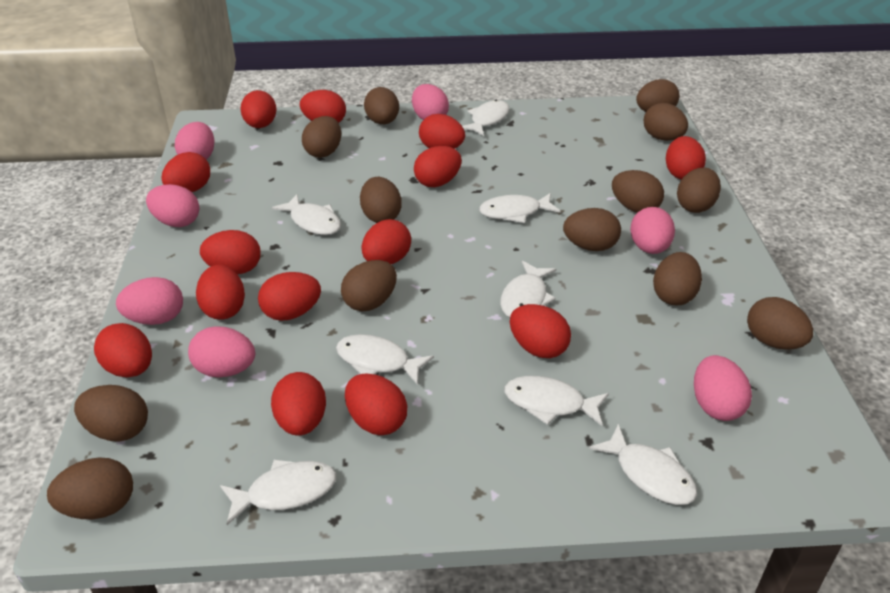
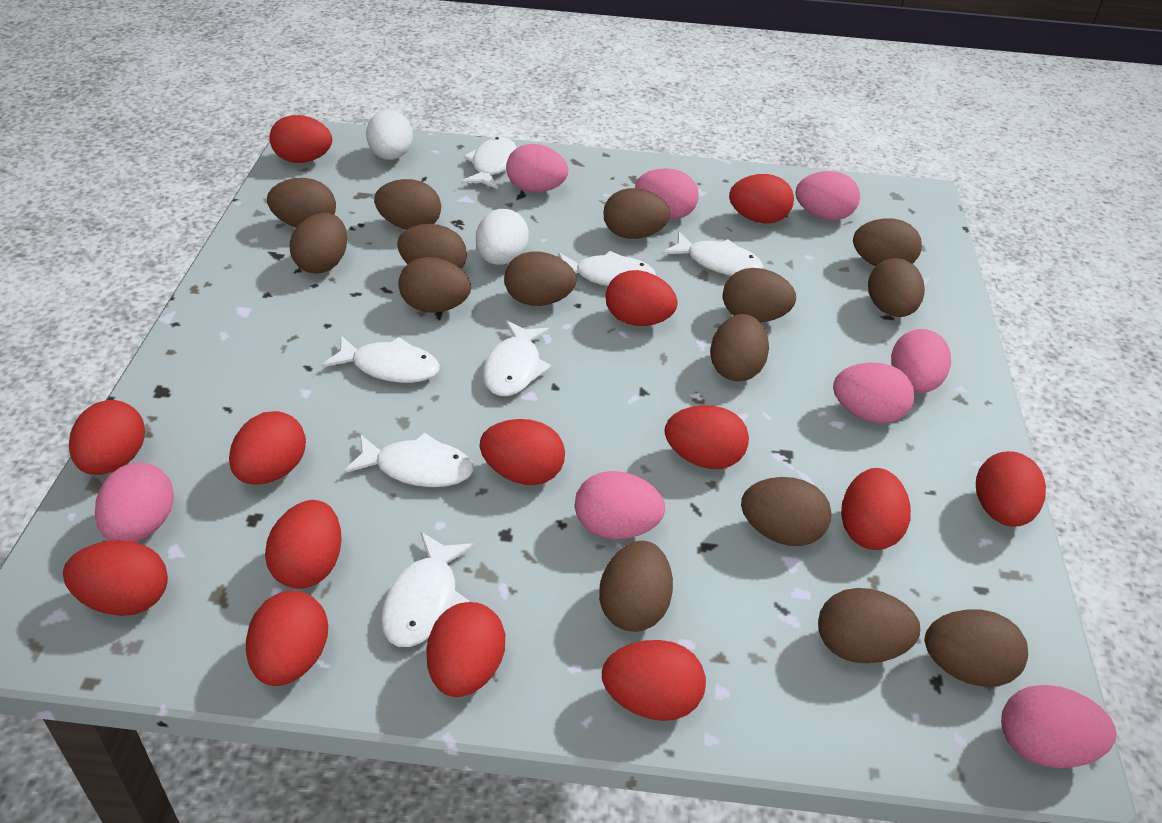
brown egg: [47,457,133,519] [74,385,148,442] [302,116,341,158] [341,260,397,311] [360,177,402,223] [364,87,399,124] [563,208,621,251] [612,170,664,213] [636,79,680,112] [644,103,688,141] [653,252,702,306] [677,167,721,213] [747,297,813,350] = 13 -> [267,178,336,228] [290,213,347,274] [374,179,441,230] [397,224,467,269] [398,257,471,313] [504,251,576,306] [599,541,673,632] [603,188,670,239] [710,314,769,381] [723,268,796,322] [741,477,832,546] [818,588,920,663] [853,218,922,266] [868,258,925,317] [925,609,1028,687] = 15
pink egg: [116,277,183,325] [146,184,199,227] [175,122,214,160] [188,326,255,377] [412,84,449,120] [630,207,675,254] [694,355,752,421] = 7 -> [95,463,174,542] [506,144,568,193] [575,471,665,539] [635,168,699,219] [795,171,860,221] [833,363,914,423] [891,329,951,393] [1001,685,1116,768] = 8
white egg: none = 0 -> [366,110,413,160] [476,209,529,265] = 2
white fish: [220,460,336,525] [272,194,341,235] [336,334,434,385] [462,100,510,136] [479,193,561,223] [500,261,556,317] [504,376,609,426] [589,424,697,505] = 8 -> [322,336,440,383] [344,433,474,487] [381,532,474,647] [461,137,517,189] [483,321,552,396] [558,251,656,286] [662,231,764,276] = 7

